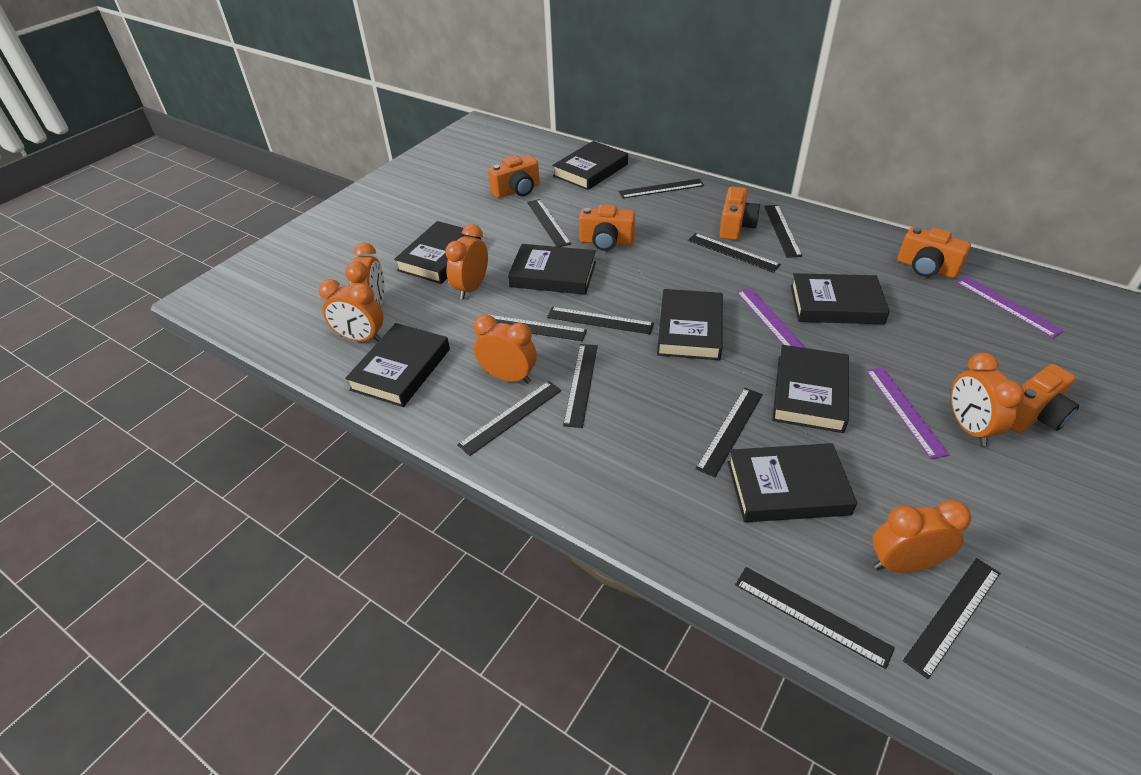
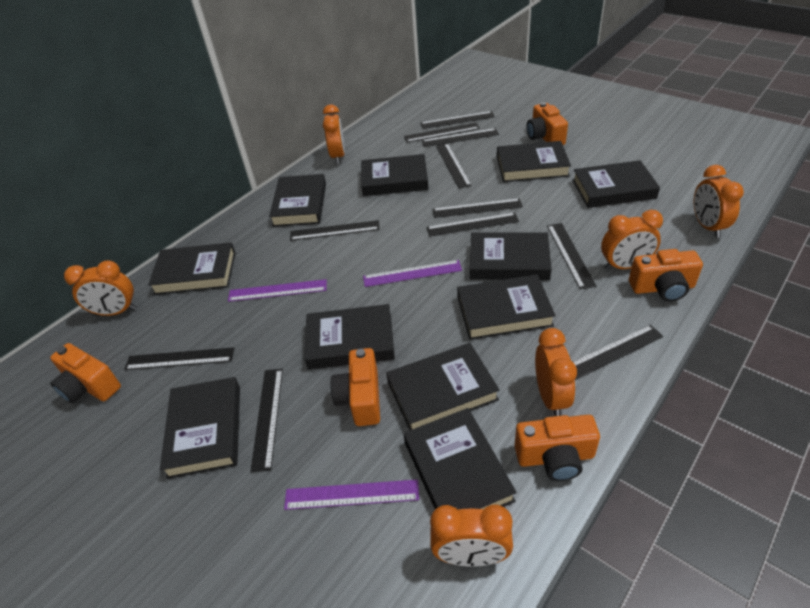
black book: [345,323,450,407] [394,221,481,284] [508,244,596,295] [552,141,628,190] [657,289,723,360] [728,443,857,522] [772,345,849,433] [791,273,890,324] = 8 -> [148,242,236,295] [160,377,240,479] [269,174,326,227] [304,304,395,370] [361,154,429,196] [386,343,499,430] [404,408,517,510] [457,274,556,340] [470,233,552,280] [497,141,571,182] [572,160,660,208] = 11

